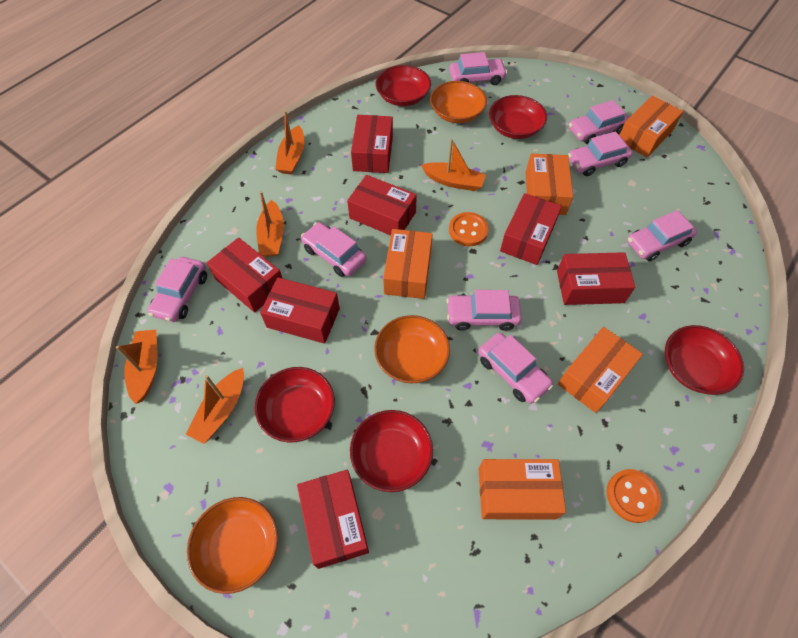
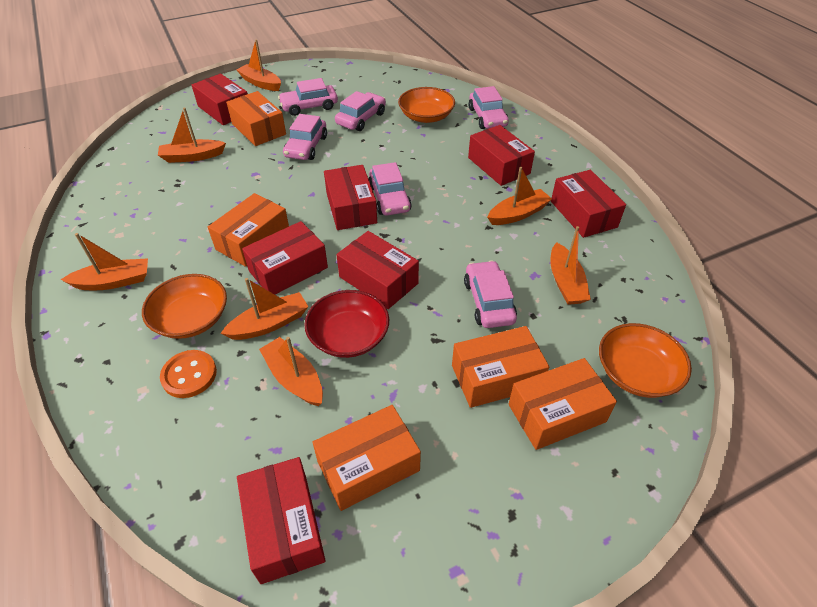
orange boat: [116,330,158,404] [185,368,244,444] [256,191,284,257] [275,111,304,174] [421,139,486,191] = 5 -> [61,233,148,290] [158,107,226,163] [221,278,309,340] [236,39,281,91] [259,337,323,406] [487,167,552,225] [550,226,591,305] = 7
orange button: [449,212,489,246] [607,469,661,523] = 2 -> [160,350,217,398] = 1
pink car: [148,257,207,322] [301,222,367,277] [446,290,522,331] [449,52,507,85] [478,333,553,404] [568,131,633,176] [569,100,629,144] [627,210,697,261] = 8 -> [278,78,338,116] [283,114,327,160] [335,91,386,131] [369,162,412,215] [464,260,517,328] [468,86,509,129] = 6
red bowl: [255,367,335,443] [350,410,433,492] [376,65,431,106] [489,95,547,139] [665,325,744,395] = 5 -> [305,290,389,358] = 1

